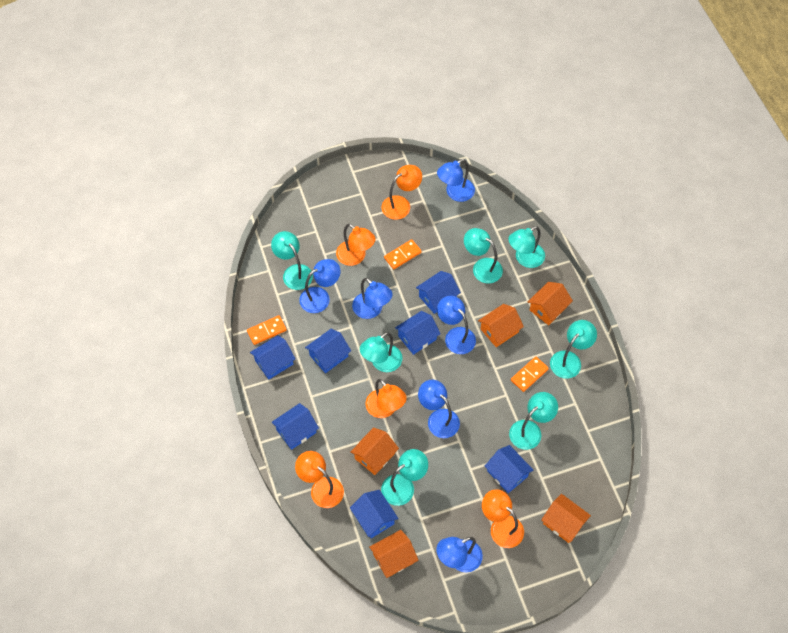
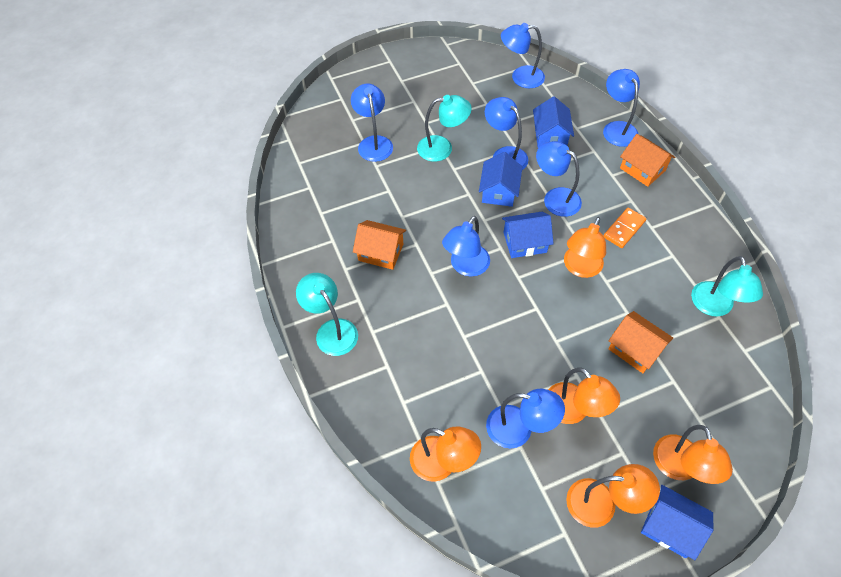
blue house: [250,335,296,379] [272,403,319,450] [305,329,351,373] [350,490,399,538] [395,311,441,355] [416,271,461,314] [485,445,534,493] = 7 -> [479,152,522,207] [502,212,554,258] [533,96,574,148] [641,485,713,560] = 4
blue lamp: [299,259,340,313] [352,278,393,319] [418,380,460,438] [436,537,483,573] [437,159,475,202] [437,296,476,354] = 6 -> [351,84,393,162] [442,216,490,276] [485,97,528,170] [486,389,565,448] [501,23,545,88] [536,141,582,217] [603,69,640,147] = 7
orange domino: [247,315,287,345] [384,239,422,269] [511,357,549,392] = 3 -> [604,208,646,248] = 1
orange house: [351,427,399,475] [369,530,418,578] [478,304,524,347] [528,282,573,325] [541,494,591,543] = 5 -> [353,220,406,270] [608,311,673,373] [620,134,675,187] = 3
turquoise lamp: [271,231,313,290] [360,332,402,372] [381,449,428,506] [464,228,503,283] [508,226,545,268] [509,392,558,450] [550,320,597,379] = 7 -> [296,273,358,356] [417,95,472,162] [691,256,763,316] = 3

